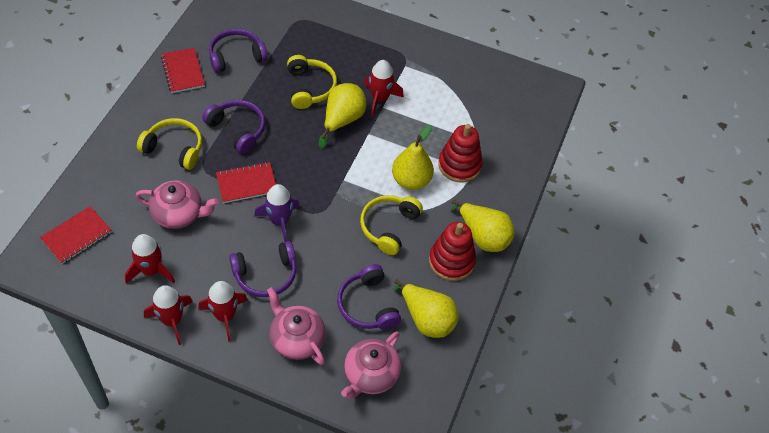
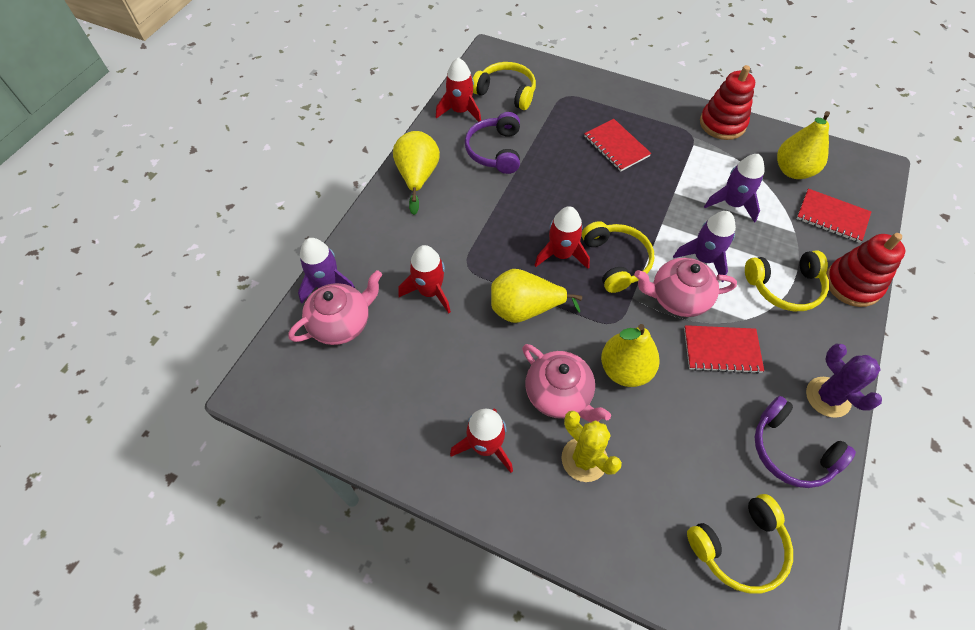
purple cactus: none = 0 -> [806,344,882,418] = 1
purple headphones: [202,100,265,154] [209,28,268,73] [229,241,296,297] [337,264,401,330] = 4 -> [465,112,520,174] [755,396,856,488] = 2
purple rocket: [254,184,300,242] = 1 -> [298,238,356,303] [673,211,736,282] [704,154,764,223] = 3
yellow cactus: none = 0 -> [562,411,622,482] = 1
yellow headphones: [137,118,202,170] [287,55,337,109] [360,195,423,255] = 3 -> [473,62,536,110] [582,221,654,293] [687,494,793,593] [745,251,829,311] = 4

